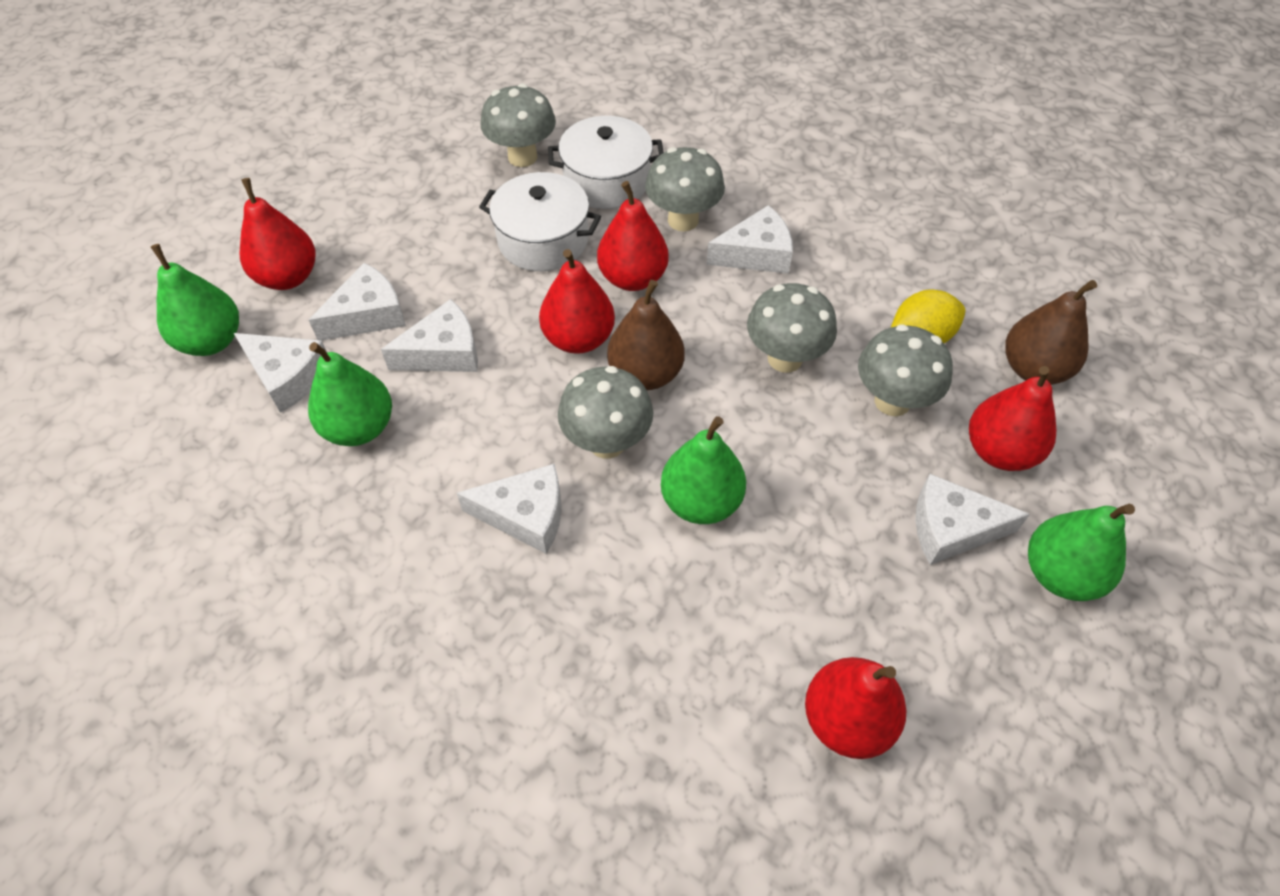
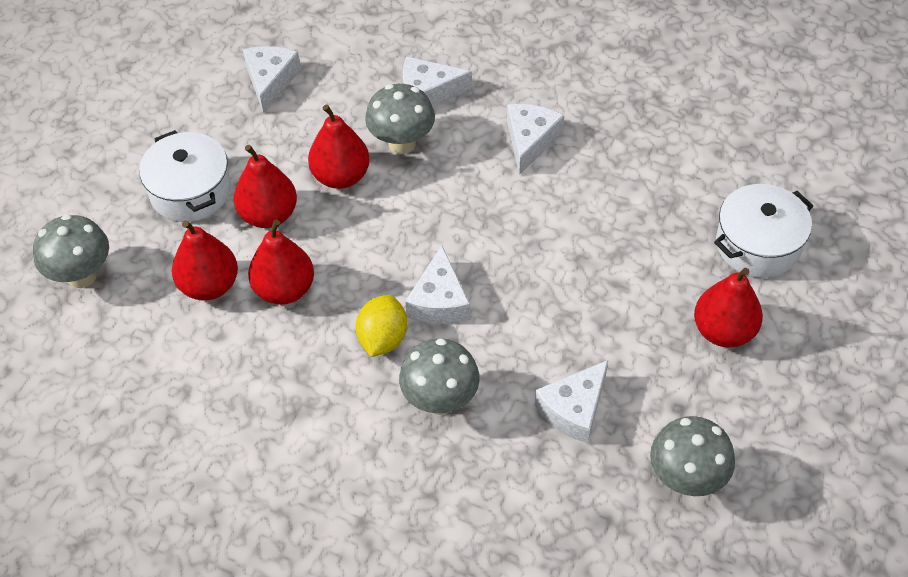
brown pear: [607,280,685,390] [1005,280,1097,385] = 2 -> none = 0
green pear: [151,244,239,356] [308,342,392,446] [661,416,746,524] [1028,504,1135,601] = 4 -> none = 0
grey mushroom: [480,84,556,167] [558,366,653,459] [645,147,725,231] [747,283,837,373] [858,324,953,416] = 5 -> [33,214,109,288] [365,84,435,154] [399,338,480,415] [650,416,735,496] = 4
white cheese: [234,333,327,413] [309,263,406,341] [381,299,478,372] [457,464,561,554] [706,205,793,274] [915,474,1030,565] = 6 -> [243,46,301,114] [403,56,472,107] [405,245,470,324] [507,104,564,175] [535,360,608,443] = 5

